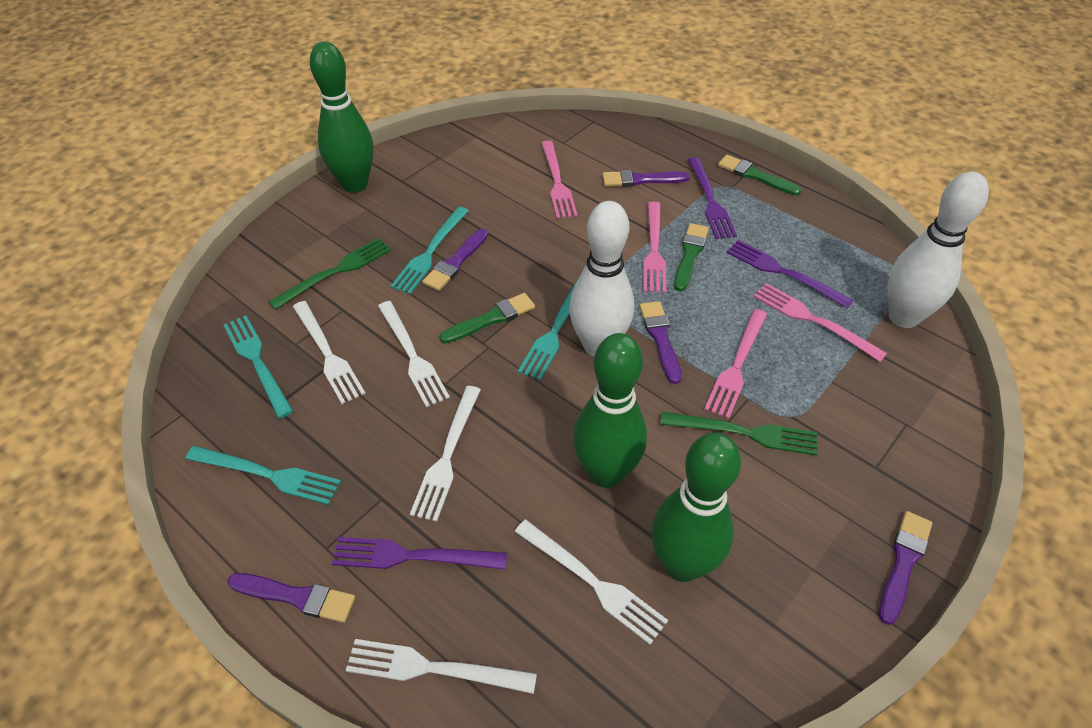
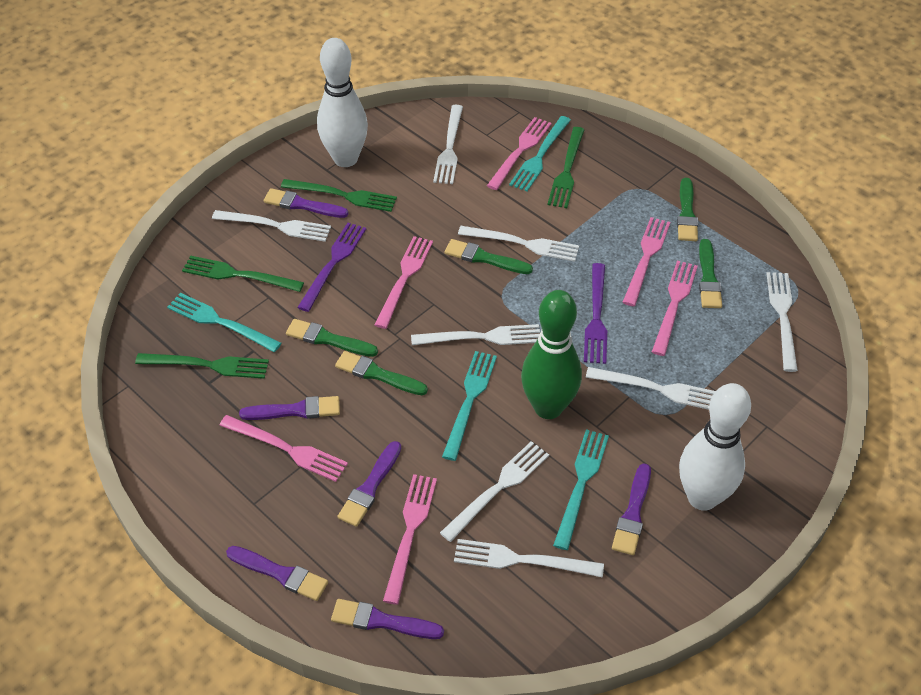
green bowling pin: [310,42,373,193] [573,333,647,488] [651,432,741,582] = 3 -> [521,290,582,419] = 1
green brush: [439,293,535,344] [674,223,709,291] [718,155,802,195] = 3 -> [286,319,378,357] [335,351,428,395] [445,239,533,274] [677,178,698,241] [699,239,722,308] = 5
green fork: [269,238,391,310] [660,412,818,456] = 2 -> [135,353,269,379] [182,255,304,292] [281,179,397,212] [547,127,585,208] = 4
pink fork: [541,141,578,219] [643,202,666,293] [704,309,767,419] [754,283,887,362] = 4 -> [219,415,348,482] [374,236,433,329] [383,474,437,605] [487,117,552,190] [622,217,670,306] [652,260,698,356] = 6
purple brush: [227,573,355,623] [422,228,488,291] [602,170,690,187] [639,301,682,384] [879,511,932,625] = 5 -> [226,546,328,601] [239,396,340,420] [264,188,348,218] [331,599,444,639] [337,441,401,527] [612,463,651,555] = 6
purple fork: [332,537,507,570] [688,157,737,239] [726,240,854,308] = 3 -> [297,223,366,312] [584,263,607,364] = 2
white fork: [293,301,366,404] [346,639,537,694] [378,301,450,407] [410,386,481,522] [515,520,668,645] = 5 -> [212,210,331,242] [411,324,540,345] [433,105,463,184] [440,441,549,542] [454,539,604,578] [458,226,579,262] [586,367,716,410] [766,272,798,372] = 8

